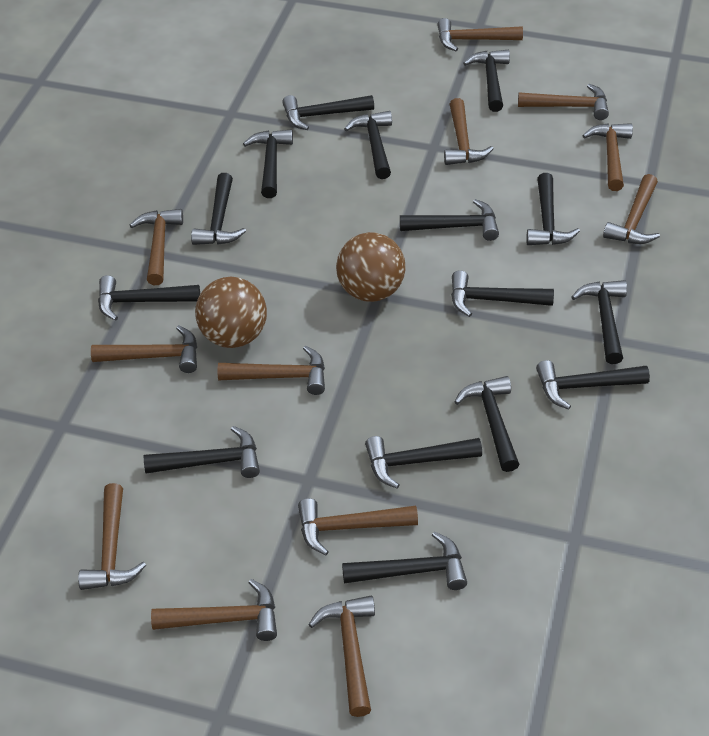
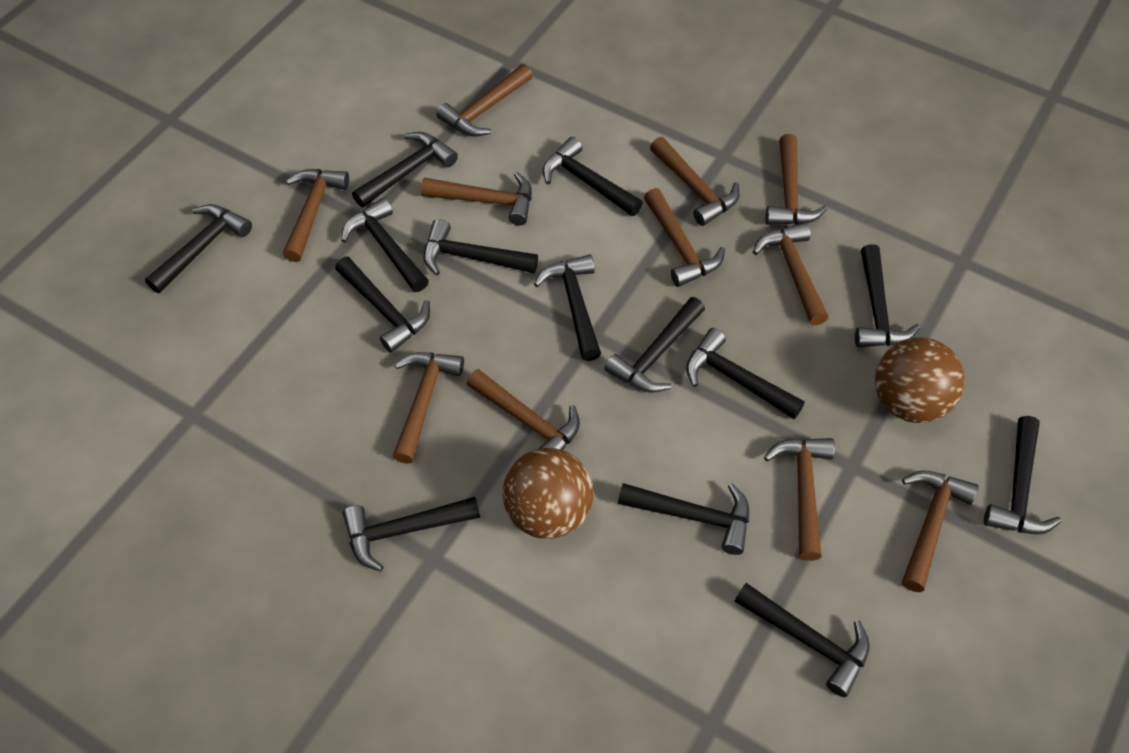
black hammer: [98,275,200,321] [144,426,260,478] [191,173,246,245] [243,129,293,198] [282,95,374,130] [342,532,467,590] [344,111,392,179] [365,436,482,489] [400,199,499,241] [451,270,554,317] [454,376,520,472] [463,50,510,112] [526,173,580,245] [536,360,650,410] [572,280,627,364] = 15 -> [145,204,252,293] [335,257,430,353] [341,198,429,292] [343,497,480,571] [352,132,458,207] [423,219,538,276] [534,254,601,361] [543,137,643,216] [604,297,705,393] [618,483,749,555] [686,328,805,419] [735,583,870,697] [855,244,920,347] [984,416,1061,534] = 14
brown hammer: [78,483,146,590] [91,325,197,373] [129,209,183,285] [151,579,277,641] [218,345,325,395] [298,498,418,555] [308,596,375,717] [437,18,523,51] [444,98,494,165] [518,84,609,120] [582,123,633,191] [603,174,660,244] = 12 -> [283,169,349,262] [393,352,464,464] [421,172,532,225] [437,64,533,137] [467,369,580,450] [644,188,725,287] [650,137,740,226] [753,222,829,326] [764,438,835,561] [765,134,827,225] [902,471,979,592] = 11

